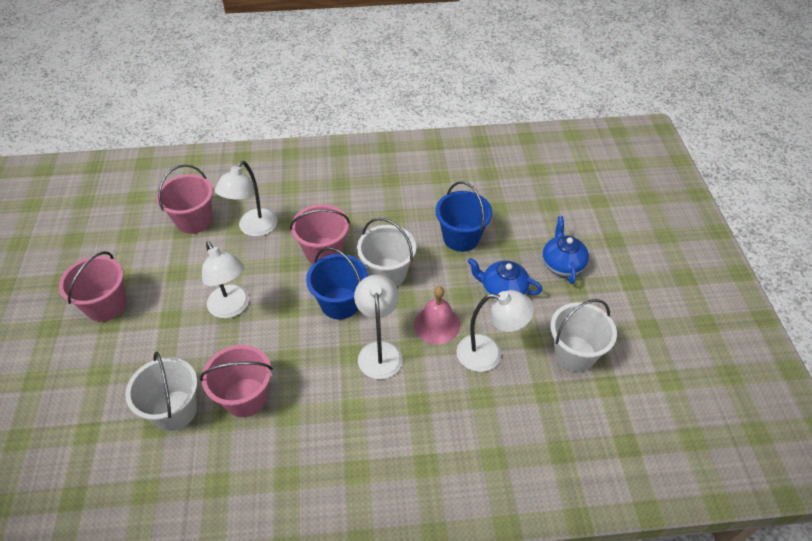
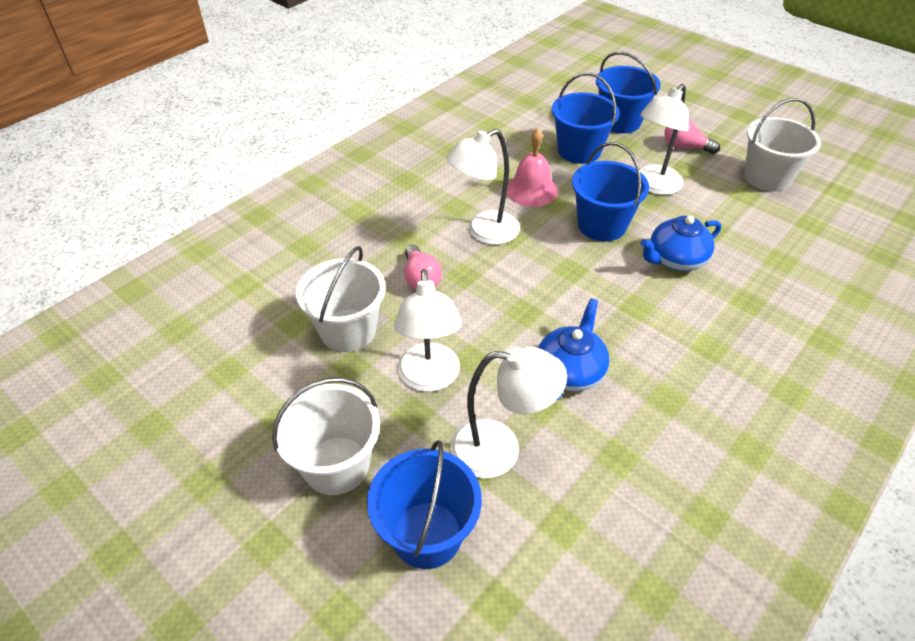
blue bucket: [306,247,368,320] [435,181,492,252] = 2 -> [367,440,482,569] [552,72,620,164] [572,142,649,241] [596,52,661,133] = 4
pink bucket: [59,251,127,322] [156,164,213,234] [200,345,273,417] [290,204,350,264] = 4 -> none = 0
pink light bulb: none = 0 -> [405,245,442,290] [664,119,720,154] = 2

